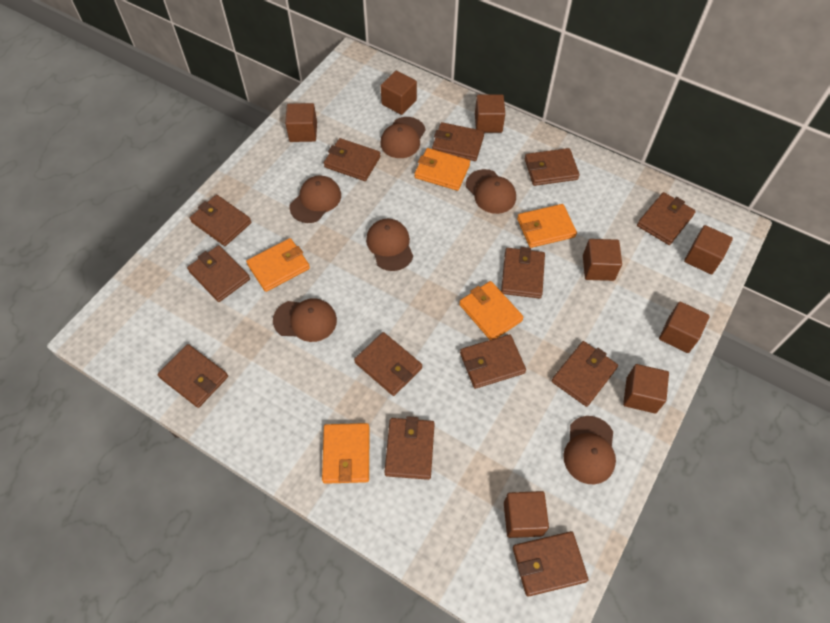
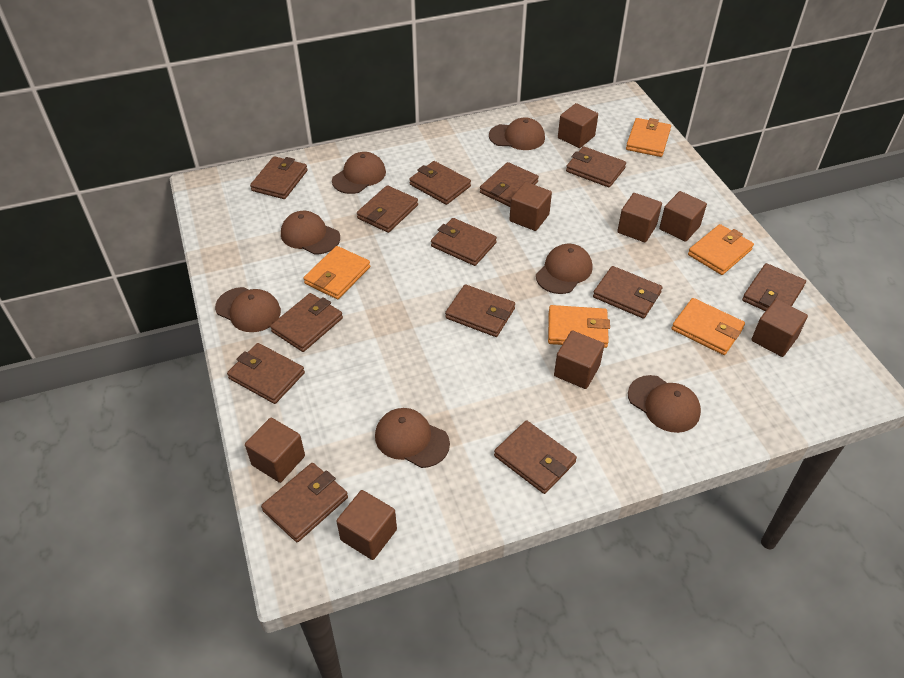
brown cap: [273,298,337,342] [289,176,341,223] [366,219,413,271] [380,117,426,158] [466,169,516,214] [563,416,616,484] = 6 -> [215,287,281,332] [281,211,340,255] [332,152,386,194] [375,408,450,468] [489,117,545,150] [536,244,592,294] [628,375,701,433] = 7

